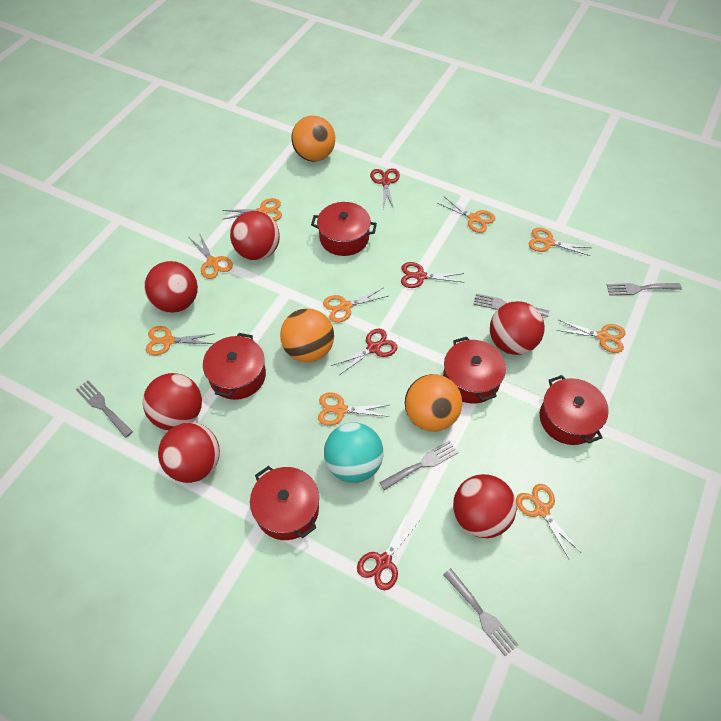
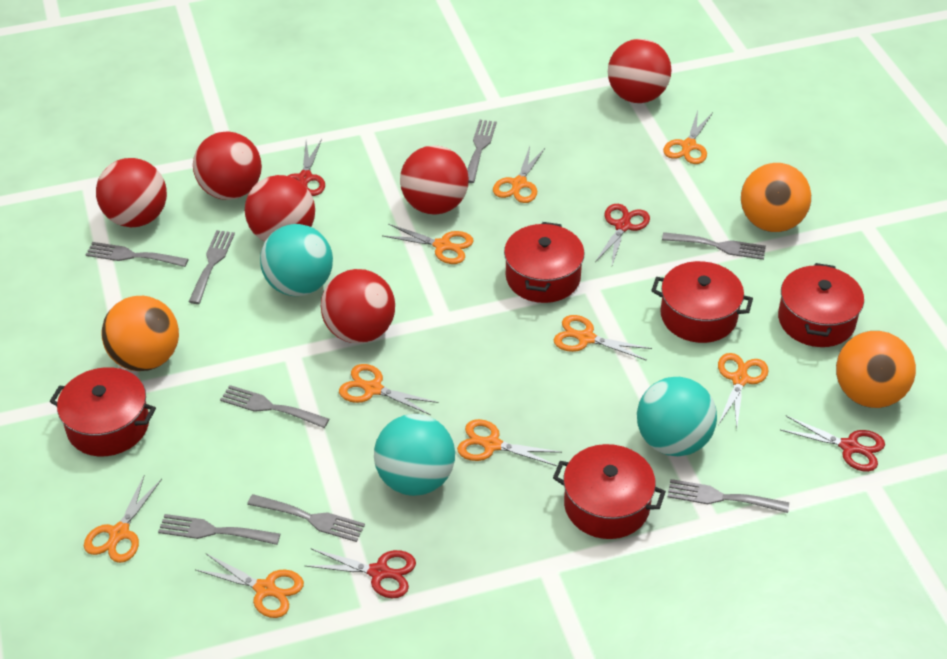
grey fork: [76,381,133,438] [379,441,458,490] [443,568,519,657] [473,294,549,317] [607,283,682,296] = 5 -> [85,242,189,267] [158,514,280,545] [189,230,235,304] [220,385,329,428] [247,494,365,542] [467,120,497,183] [662,232,766,260] [668,479,789,513] = 8
turquoise ball: [324,422,384,483] = 1 -> [260,224,333,296] [374,414,455,496] [637,377,717,456] = 3

